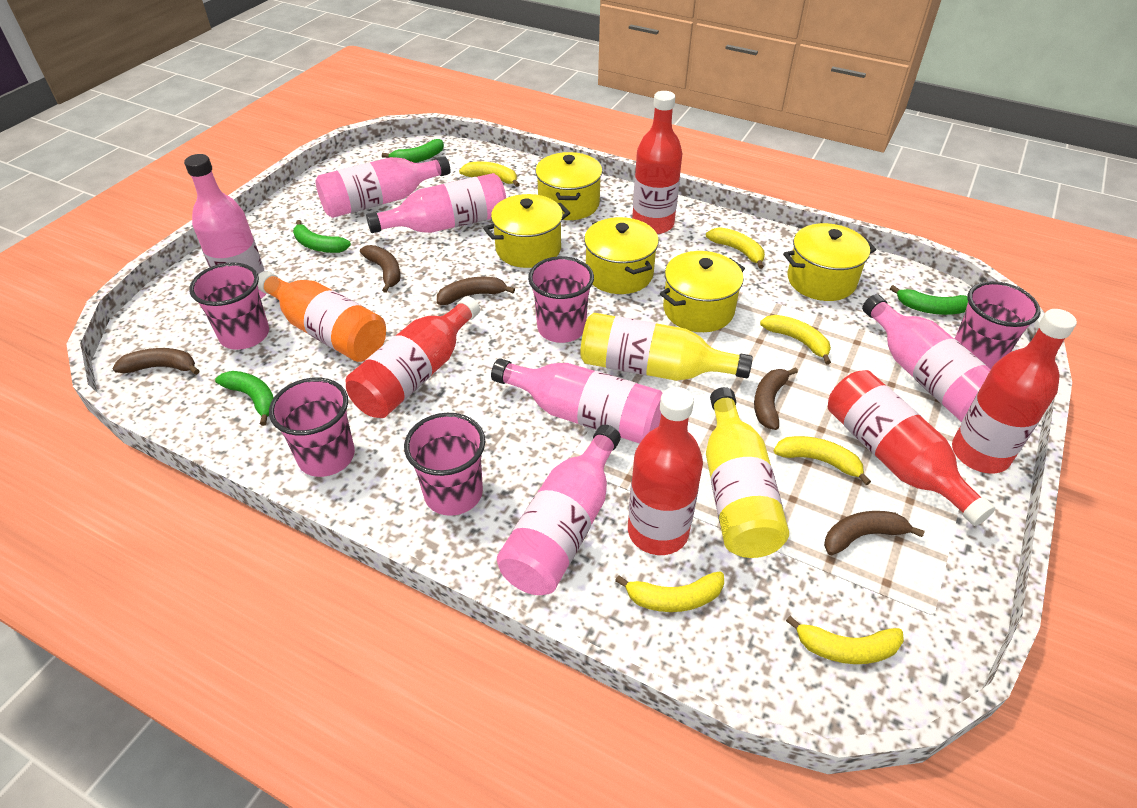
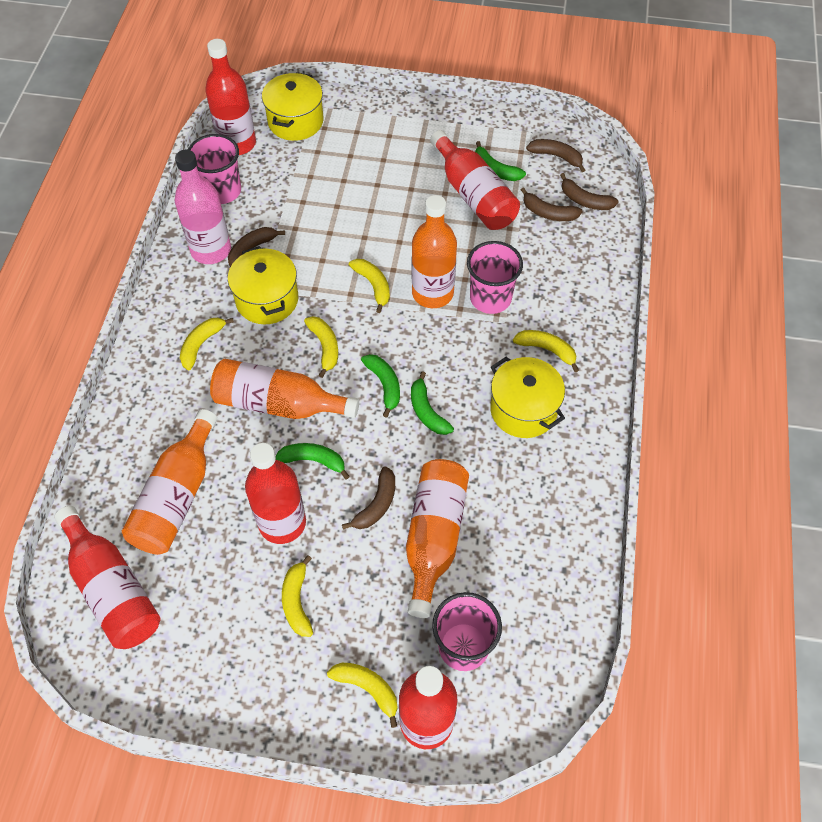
orange bottle: [258,271,386,362] = 1 -> [122,409,217,555] [210,359,359,419] [406,459,469,618] [412,195,457,308] = 4
pink bottle: [184,154,266,299] [316,156,451,218] [366,173,506,233] [491,358,662,444] [497,425,621,595] [862,294,991,422] = 6 -> [175,150,231,264] = 1
pink cup: [189,262,269,350] [269,378,355,477] [404,413,485,516] [528,256,594,343] [955,281,1040,369] = 5 -> [188,134,241,204] [432,592,502,671] [467,241,523,314] = 3
yellow bottle: [580,313,753,381] [706,387,789,558] = 2 -> none = 0
yellow pot: [483,194,570,268] [535,152,603,220] [584,217,659,294] [660,251,745,332] [783,223,876,301] = 5 -> [228,246,298,324] [262,72,323,141] [490,357,565,438] = 3

